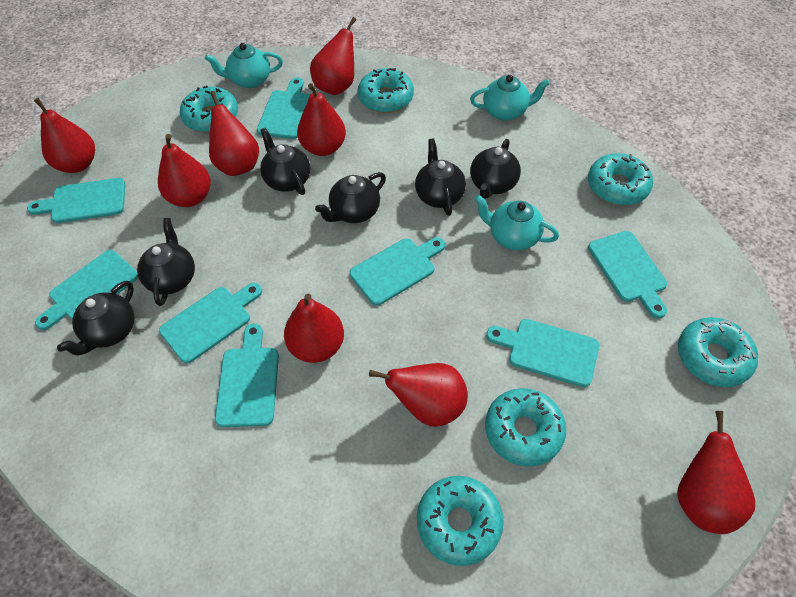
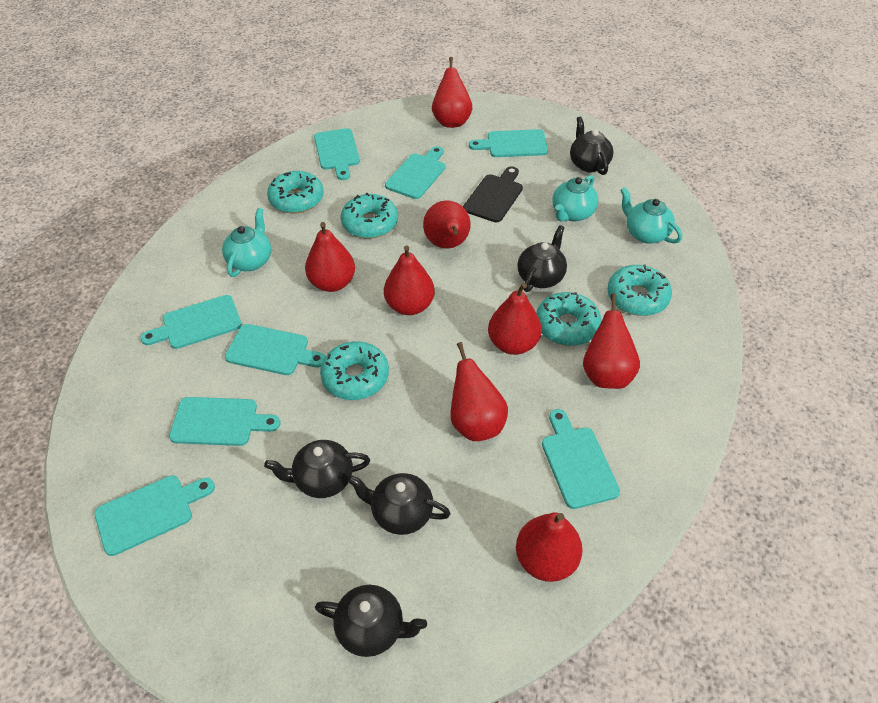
black cutting board: none = 0 -> [463,166,523,222] = 1
black teapot: [57,281,135,356] [137,218,195,306] [260,128,310,195] [315,172,386,223] [415,138,466,216] [470,139,521,199] = 6 -> [264,440,370,498] [315,585,427,657] [348,473,451,535] [517,225,567,292] [570,116,613,175] = 5
turquoise donut: [180,86,238,132] [358,68,414,113] [417,476,504,566] [485,388,566,467] [588,153,653,205] [678,317,758,387] = 6 -> [267,171,324,214] [320,341,389,400] [341,193,398,239] [536,292,601,346] [607,264,672,316] = 5

